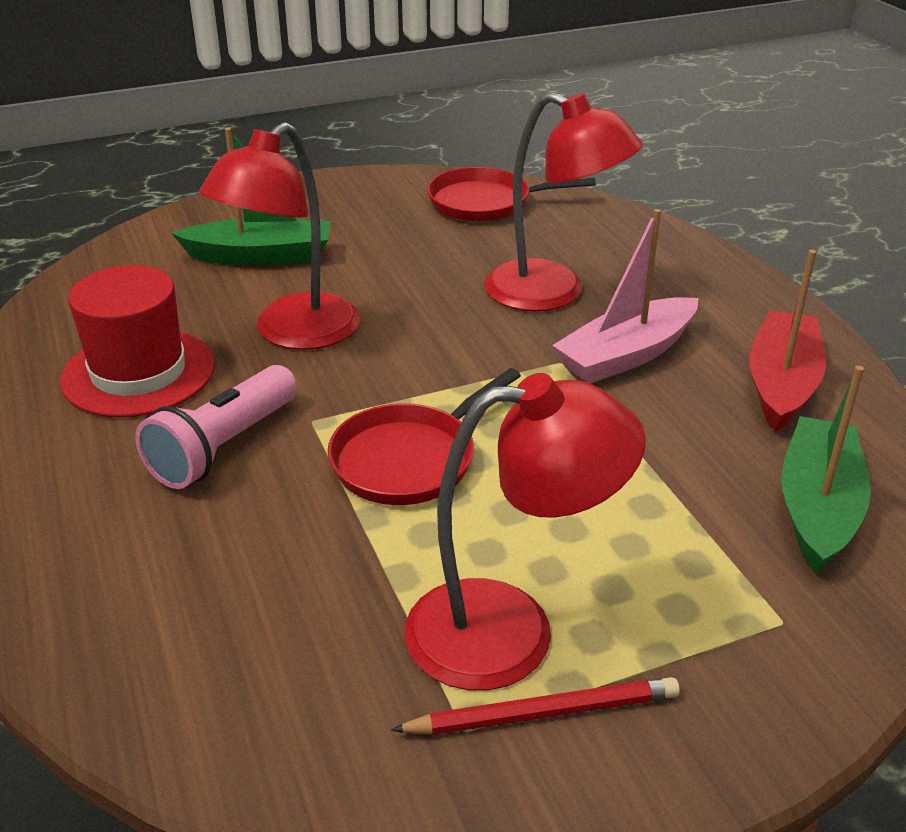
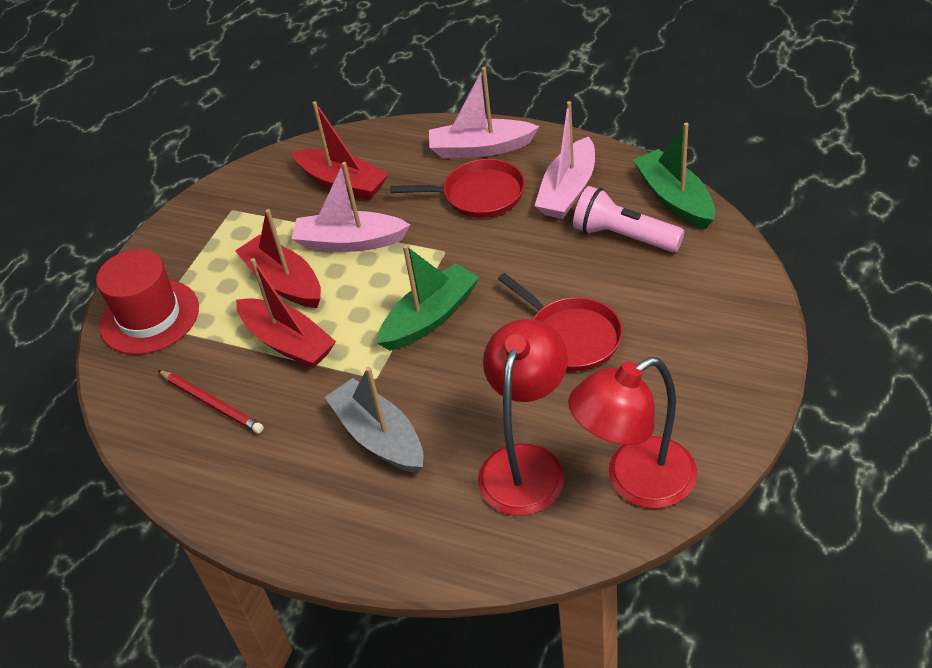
grey boat: none = 0 -> [325,367,423,473] = 1
pink boat: [552,209,698,384] = 1 -> [292,162,410,252] [429,67,539,158] [535,101,595,219] = 3
red boat: [750,250,826,432] = 1 -> [235,209,321,308] [236,258,336,368] [292,101,389,200] = 3
red lamp: [199,122,360,350] [404,373,646,691] [484,92,643,312] = 3 -> [478,319,568,516] [568,357,697,509] = 2

